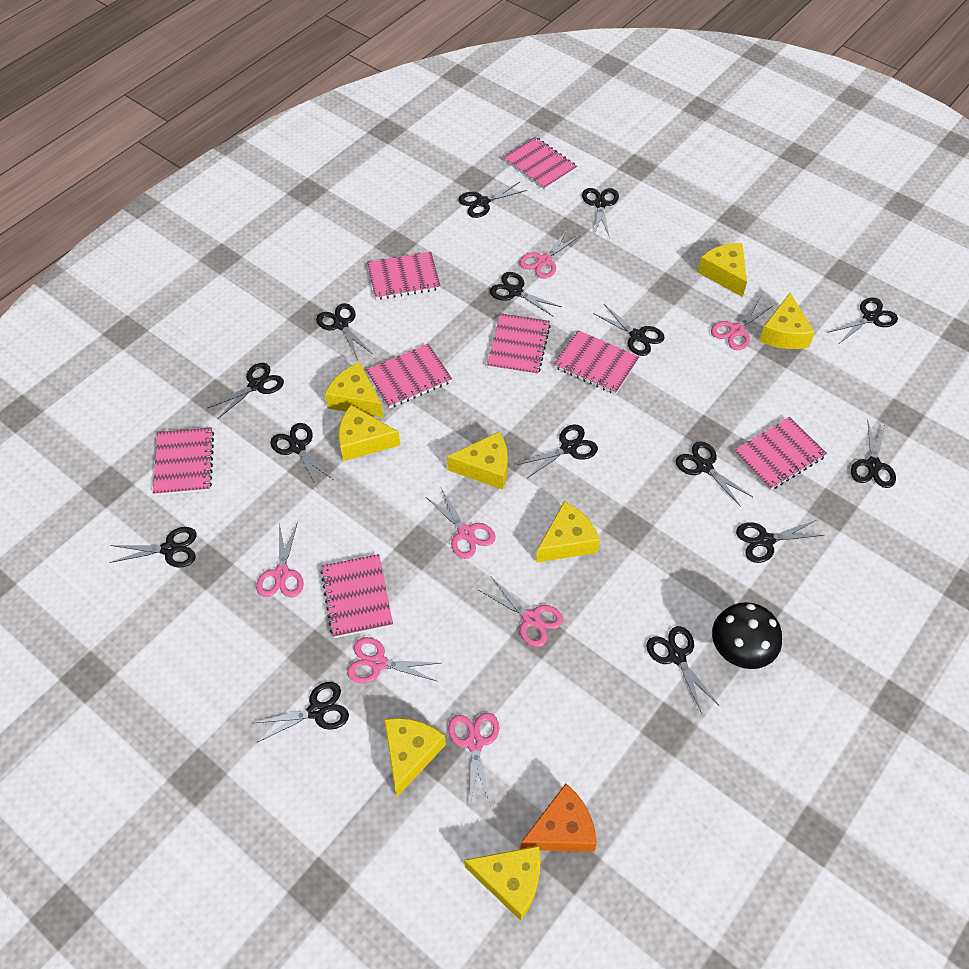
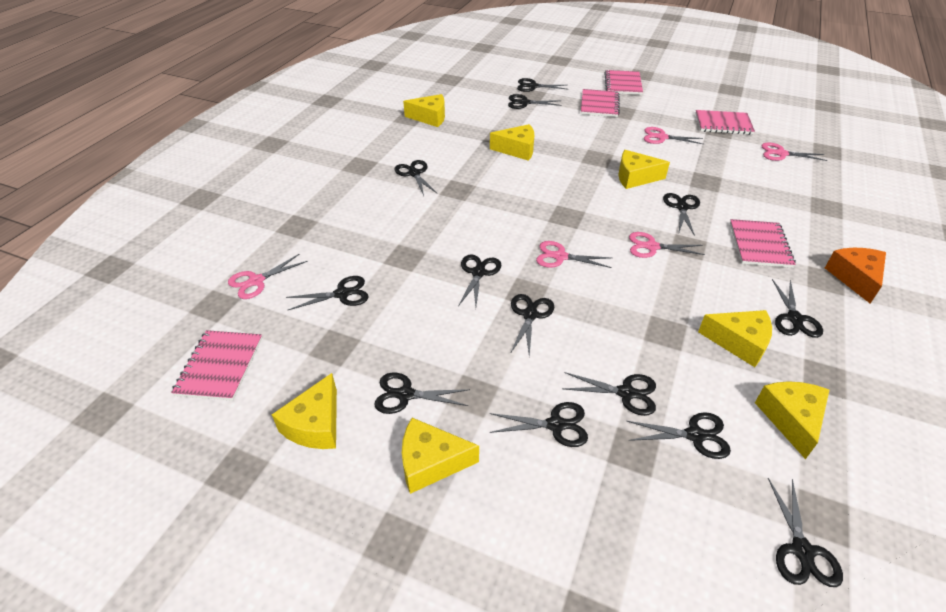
black mushroom: [712,602,782,669] = 1 -> none = 0
black scissors: [109,527,197,568] [208,363,284,419] [253,682,349,742] [270,423,332,488] [316,303,373,360] [459,182,527,218] [490,272,562,317] [517,424,598,478] [582,188,619,235] [593,304,665,356] [646,626,719,714] [676,441,753,507] [736,520,824,563] [827,297,898,343] [851,419,896,488] = 15 -> [286,276,369,310] [374,372,470,414] [394,160,437,196] [458,255,501,307] [490,402,588,447] [508,94,562,109] [510,294,554,357] [517,78,568,92] [562,372,656,416] [627,412,731,459] [663,193,700,236] [768,478,843,587] [772,279,823,338] = 13
pink notebook: [153,427,214,496] [320,554,393,638] [366,344,452,408] [367,252,441,300] [487,313,551,376] [503,137,577,190] [554,330,639,395] [734,417,827,490] = 8 -> [171,330,262,401] [581,89,620,117] [604,70,643,95] [695,110,755,135] [730,219,796,268] = 5
pink scissors: [256,522,304,597] [347,637,440,683] [426,488,495,559] [448,713,499,808] [479,577,563,647] [520,231,580,279] [711,298,774,350] = 7 -> [228,254,308,299] [536,241,612,268] [629,232,705,258] [644,127,703,144] [761,142,827,161] = 5
yellow cheese: [325,362,383,418] [338,405,400,461] [384,718,446,797] [447,432,508,490] [464,846,541,921] [536,501,600,563] [698,243,747,297] [759,293,815,349] = 8 -> [271,373,337,449] [402,418,479,494] [403,94,445,127] [490,124,534,161] [618,150,670,189] [698,310,772,367] [755,381,829,459] = 7

